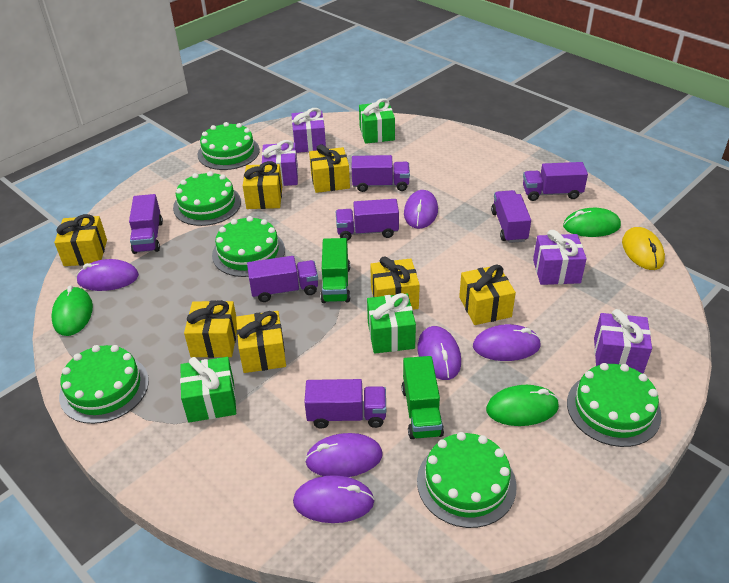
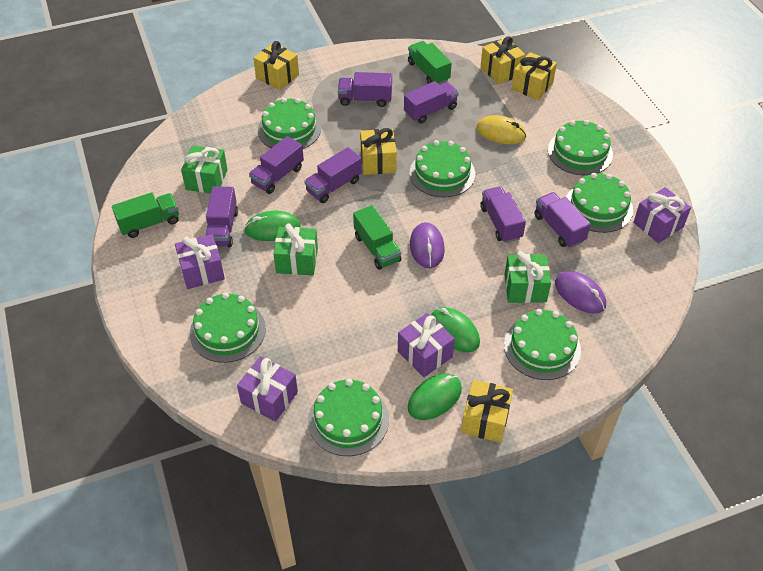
green cake: [59,345,149,424] [173,171,241,226] [198,122,260,170] [212,216,285,277] [417,432,517,528] [567,363,662,447] = 6 -> [190,293,266,363] [258,98,321,149] [308,379,389,456] [410,140,475,198] [504,309,581,380] [548,120,613,175] [566,173,633,233] = 7
green truck: [320,238,350,303] [402,356,444,439] = 2 -> [112,192,179,238] [353,205,401,270] [408,41,452,85] = 3
purple mouse: [76,259,139,291] [293,475,375,523] [305,433,383,477] [404,190,438,229] [417,326,461,380] [473,324,541,361] = 6 -> [410,222,445,268] [555,271,606,314] = 2
yellow gift: [54,214,107,266] [184,300,237,358] [236,311,286,373] [243,161,282,209] [309,144,350,193] [370,257,420,310] [459,265,516,325] = 7 -> [253,41,299,90] [360,128,397,175] [461,380,513,443] [480,36,526,85] [512,52,557,100] = 5

